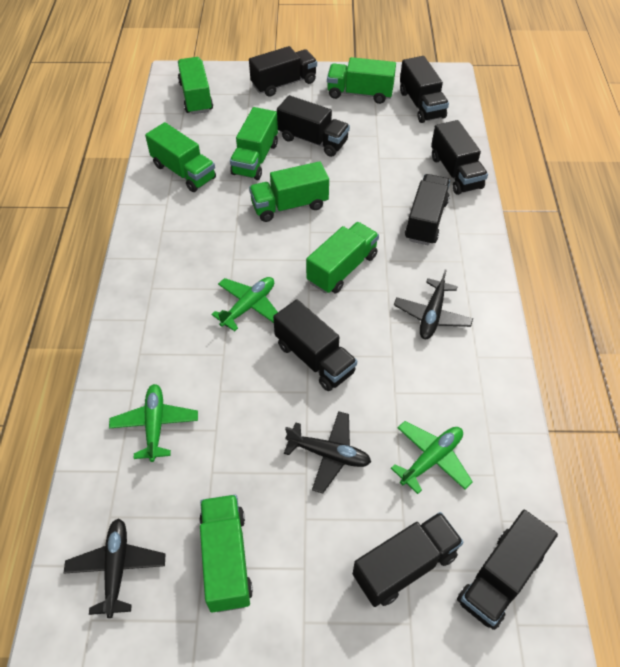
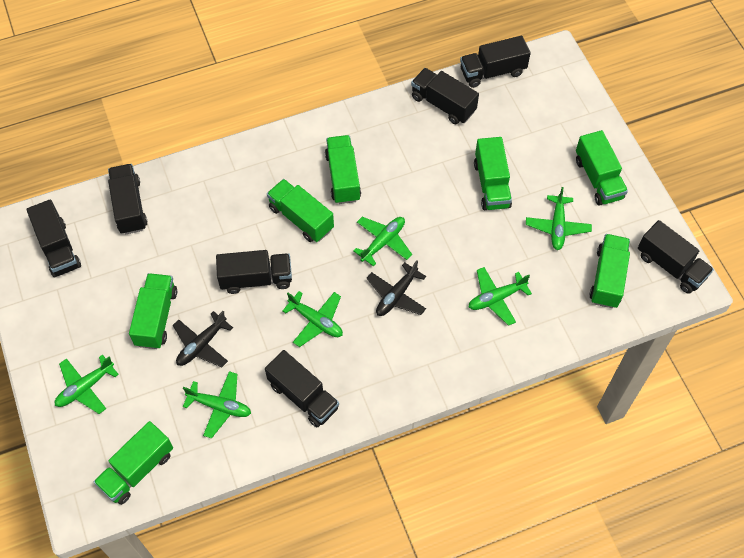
black plane: [64,518,165,618] [284,411,371,493] [394,269,473,339] = 3 -> [173,311,233,367] [366,261,426,316] = 2
black truck: [249,46,317,97] [273,299,357,391] [277,95,350,157] [353,512,463,607] [400,56,449,123] [405,174,450,245] [431,120,488,195] [457,510,558,630] = 8 -> [26,199,81,277] [108,164,148,235] [216,250,292,294] [265,350,339,428] [411,68,479,124] [460,36,531,88] [638,220,714,294] = 7
green plane: [109,384,198,462] [211,277,278,332] [391,421,473,494] = 3 -> [55,355,119,414] [183,371,251,438] [282,291,343,347] [353,217,412,266] [469,267,532,326] [526,187,592,250] = 6

